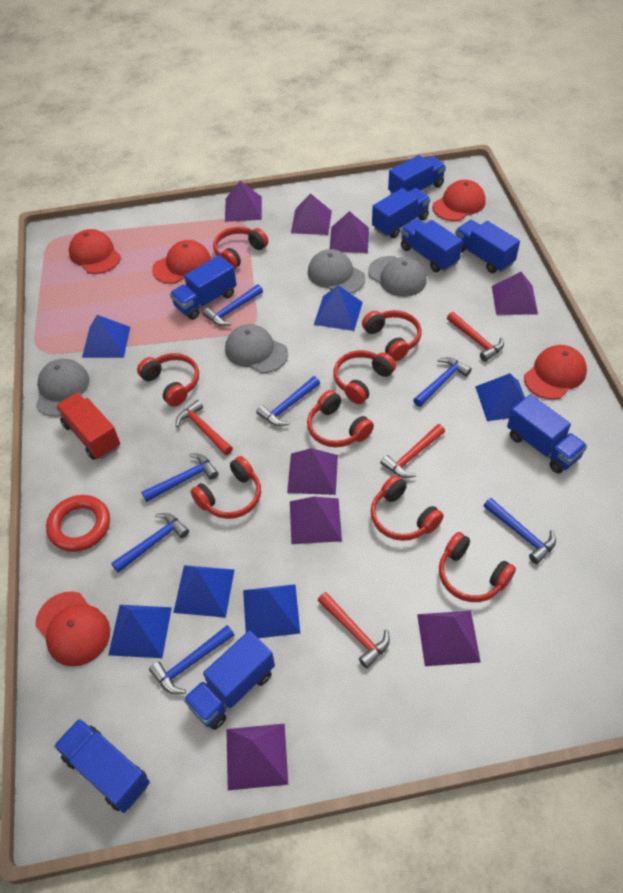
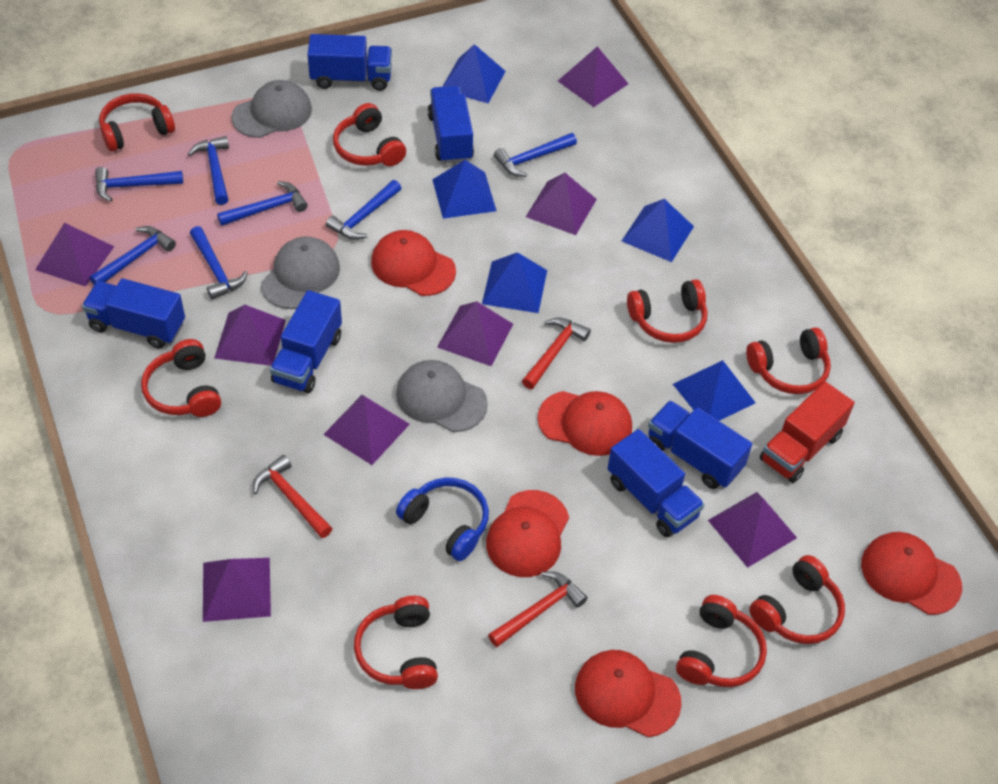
blue headphones: none = 0 -> [396,478,489,561] = 1
blue pyramid: [82,315,130,358] [108,605,172,658] [173,565,234,618] [243,584,301,638] [314,285,363,331] [475,373,525,421] = 6 -> [432,160,497,219] [442,44,506,103] [482,252,547,313] [622,199,694,262] [673,360,756,421] = 5
blue truck: [54,718,150,813] [170,255,237,320] [183,631,275,730] [372,188,431,238] [388,155,446,194] [401,218,463,272] [455,220,520,273] [507,394,587,473] = 8 -> [82,278,185,349] [270,290,342,393] [307,34,392,91] [428,86,474,163] [607,429,705,537] [648,400,752,489] = 6
grey cap: [36,359,89,417] [225,324,288,373] [308,249,365,294] [368,256,427,297] = 4 -> [231,80,312,138] [261,236,340,309] [396,360,488,432] = 3
red hammer: [176,400,233,455] [318,592,390,668] [380,424,445,478] [447,312,504,362] = 4 -> [253,455,333,538] [488,571,588,647] [522,317,591,389] = 3
red ring: [46,495,110,552] = 1 -> none = 0

